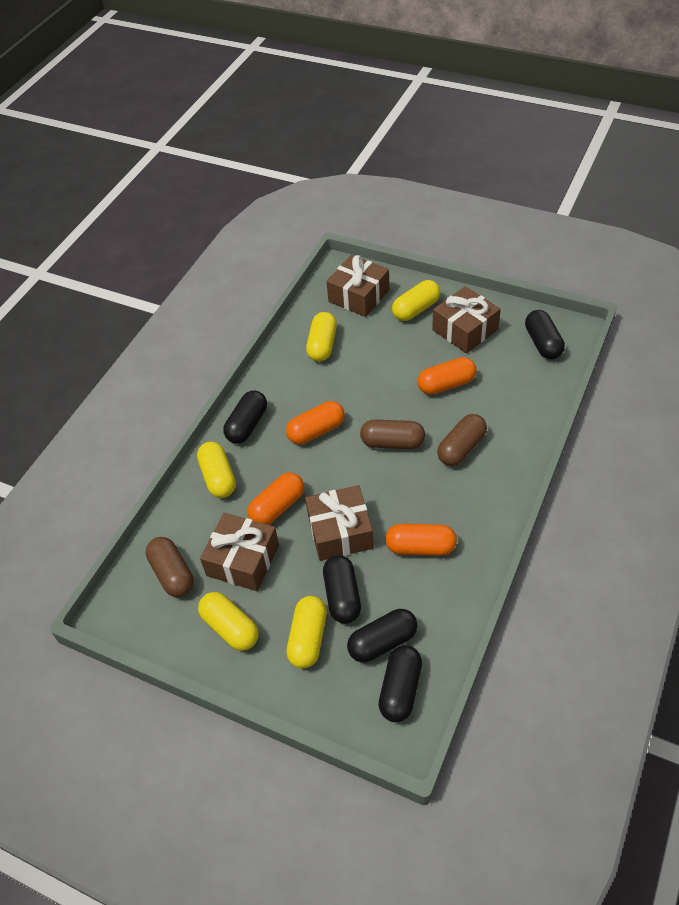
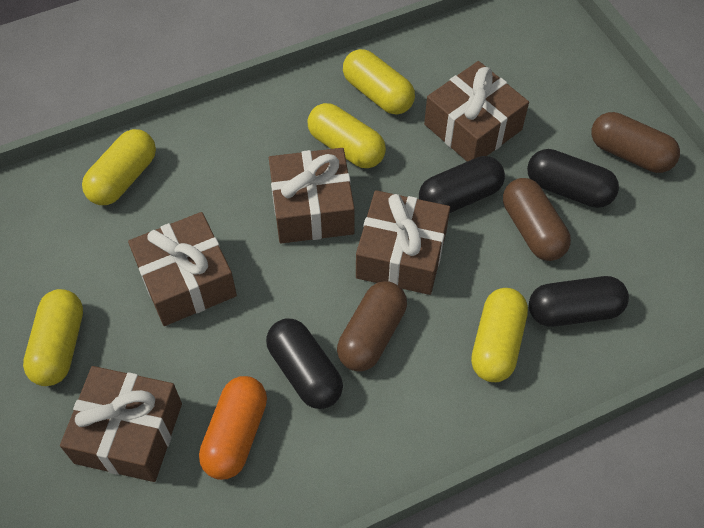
black capsule: [223,391,267,444] [323,555,361,624] [347,609,418,662] [378,645,422,722] [525,310,565,359] = 5 -> [266,319,343,409] [419,156,505,213] [527,149,619,208] [529,276,629,327] = 4
brown gift: [200,513,279,591] [305,485,374,561] [326,255,389,317] [432,286,501,353] = 4 -> [60,366,182,482] [128,212,237,326] [269,148,355,243] [356,190,450,295] [424,61,529,162] = 5
orange capsule: [248,472,304,525] [286,401,345,444] [385,524,457,556] [417,357,476,395] = 4 -> [199,376,267,480] = 1

